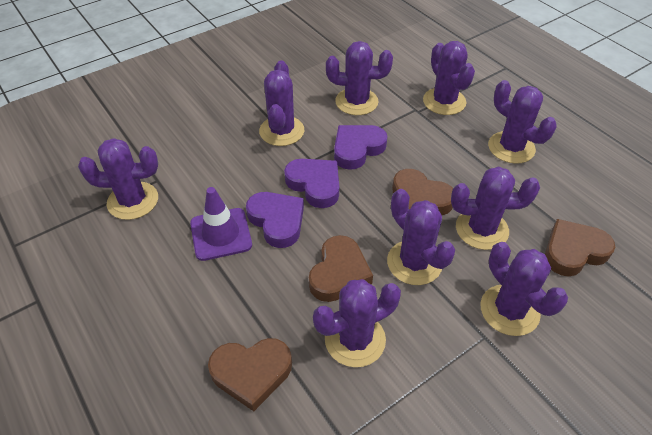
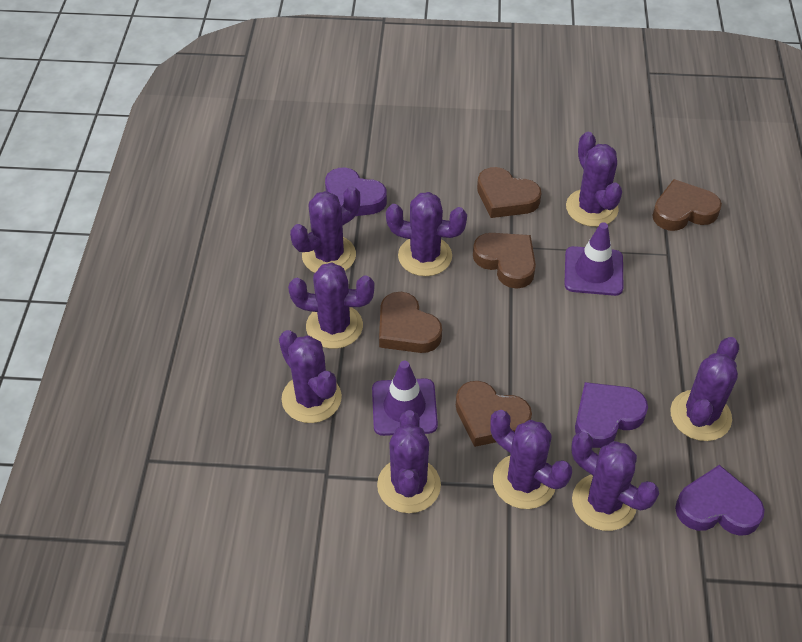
brown heart: [208,338,292,411] [309,235,373,302] [392,169,453,215] [545,219,615,277] = 4 -> [379,292,442,353] [456,381,532,447] [473,233,536,289] [477,167,542,218] [652,179,722,231] = 5
purple traffic cone: [190,187,252,261] = 1 -> [372,361,438,436] [564,222,623,296] = 2

